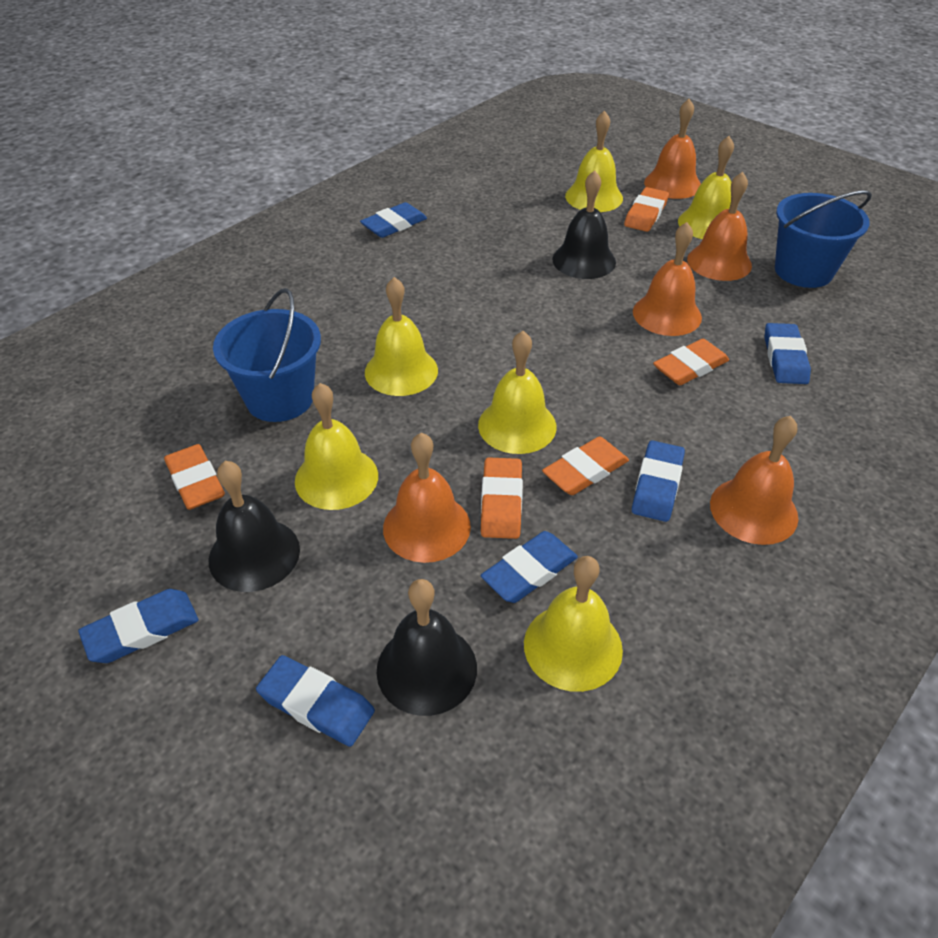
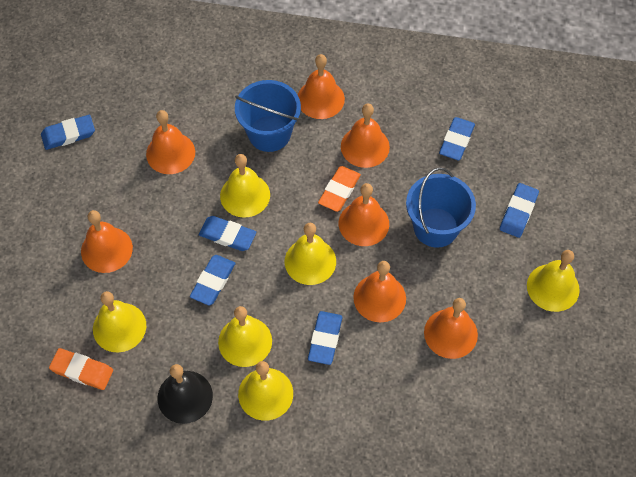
black bell: [209,461,300,592] [376,579,477,716] [552,170,616,279] = 3 -> [158,364,213,424] = 1
orange bell: [383,433,471,563] [633,222,702,336] [644,99,701,199] [687,172,752,281] [710,416,798,545] = 5 -> [81,210,133,273] [146,110,195,174] [298,54,345,119] [339,183,389,246] [341,104,390,168] [353,261,406,322] [424,298,478,359] = 7
orange eraser: [164,444,225,510] [481,457,523,539] [542,436,629,495] [624,187,669,232] [653,339,729,385] = 5 -> [49,348,113,390] [318,166,361,212] = 2

